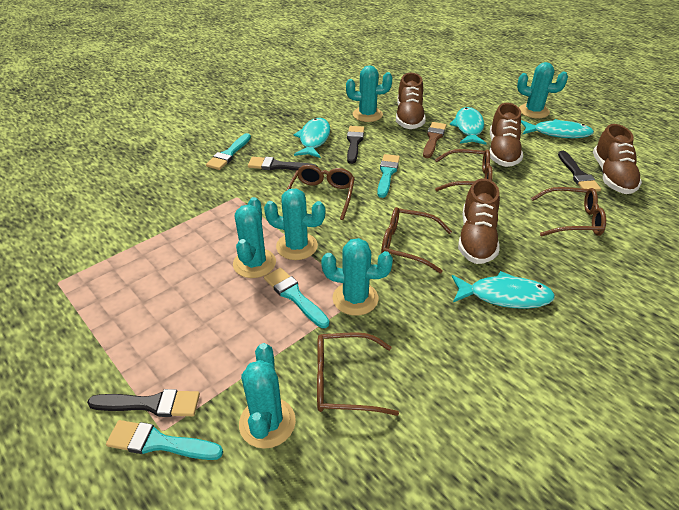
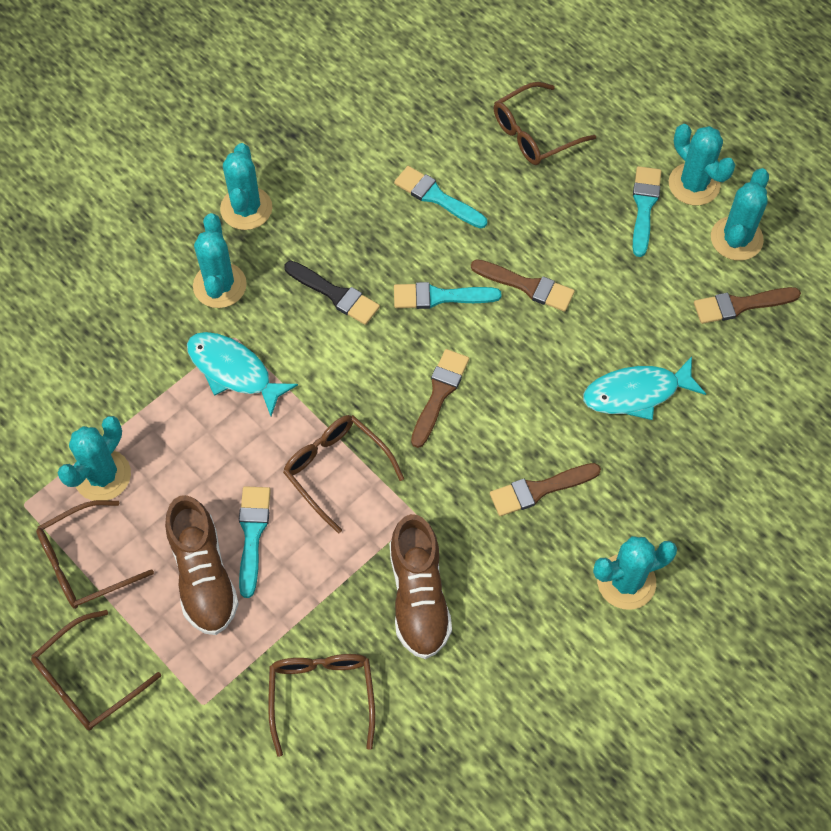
black brush: [87,389,200,417] [248,157,318,171] [347,126,364,164] [558,151,601,192] = 4 -> [284,261,380,325] = 1
brown brush: [423,122,446,158] = 1 -> [411,349,469,448] [471,259,575,312] [490,463,601,516] [694,287,801,324] = 4
brown shoe: [396,73,426,129] [458,179,500,264] [490,103,523,167] [593,124,642,194] = 4 -> [165,495,239,635] [390,514,452,659] = 2
turquoise fish: [294,118,330,158] [449,107,487,145] [452,271,555,309] [521,119,594,138] = 4 -> [187,332,298,416] [583,356,706,420] = 2

